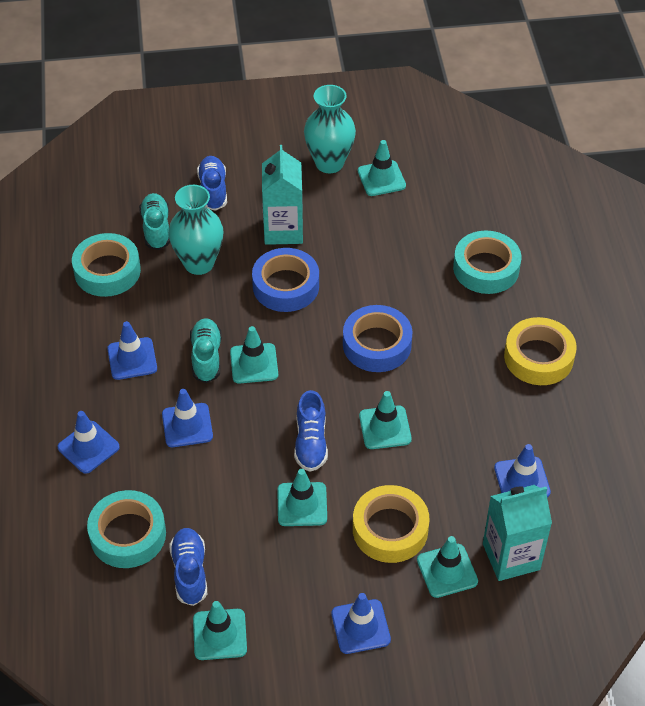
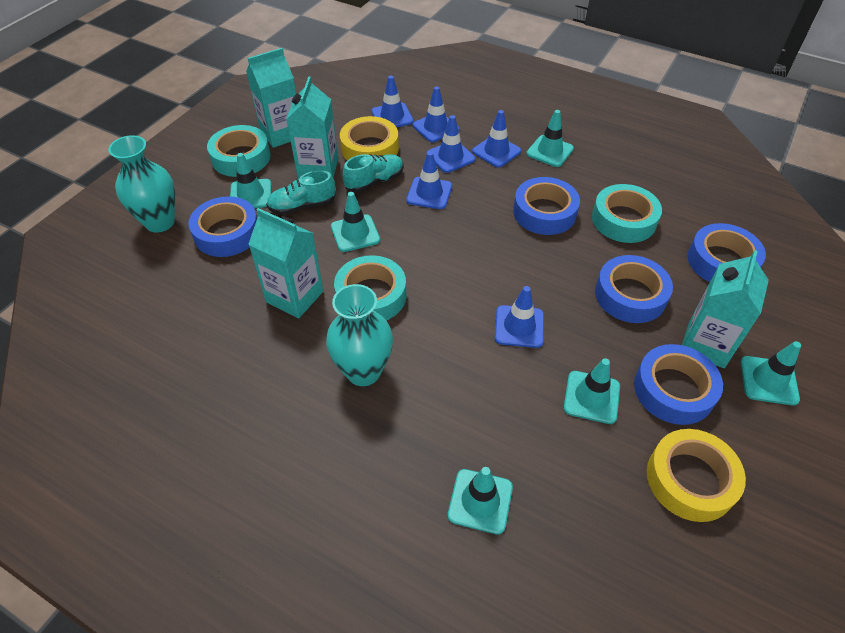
blue shoe: [169,528,207,606] [197,156,227,211] [294,390,328,472] = 3 -> none = 0
blue tape: [252,248,319,312] [343,305,413,372] = 2 -> [189,196,257,257] [513,177,580,235] [595,255,673,323] [634,344,723,425] [687,223,766,282] = 5
blue traffic cone: [58,411,120,474] [107,321,157,380] [162,389,213,447] [331,593,391,654] [494,444,551,498] = 5 -> [372,76,414,127] [406,152,452,209] [413,86,459,142] [427,115,475,173] [472,110,521,168] [495,286,544,348] = 6
turquoise carton: [262,145,303,245] [483,485,552,581] = 2 -> [246,48,296,148] [248,208,323,319] [286,77,338,179] [682,250,769,368] = 4

